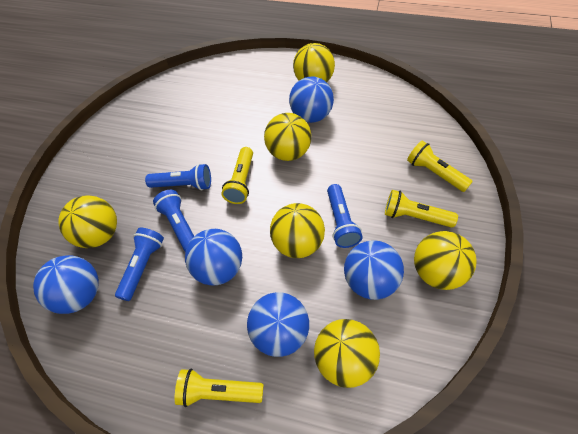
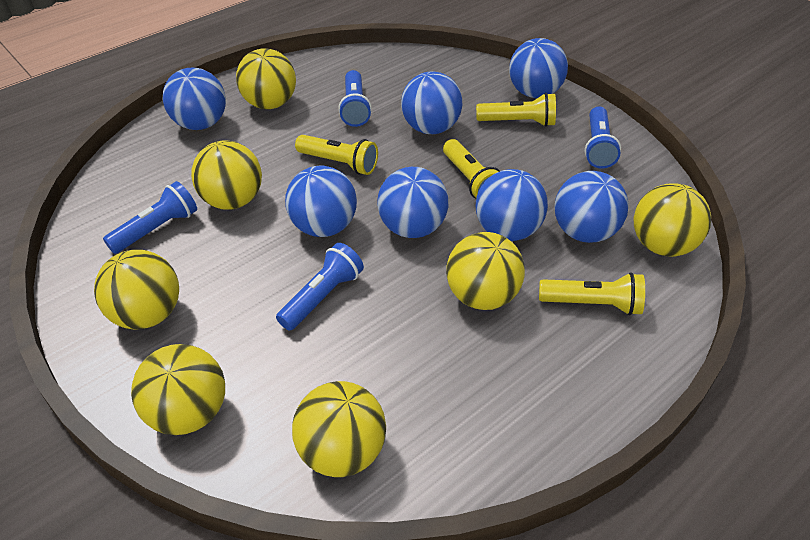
blue ball: [33,255,99,314] [185,229,242,285] [247,292,309,357] [289,77,334,123] [344,241,404,300] = 5 -> [163,68,226,130] [285,166,357,237] [377,167,448,238] [401,71,462,134] [476,169,548,241] [509,38,568,98] [555,171,629,243] = 7
yellow ball: [58,195,117,248] [264,113,311,161] [270,203,325,258] [293,43,335,82] [314,319,380,388] [414,231,477,290] = 6 -> [94,250,179,330] [131,344,225,435] [191,140,262,210] [236,48,296,109] [292,381,386,477] [446,232,525,310] [634,183,711,257] = 7

